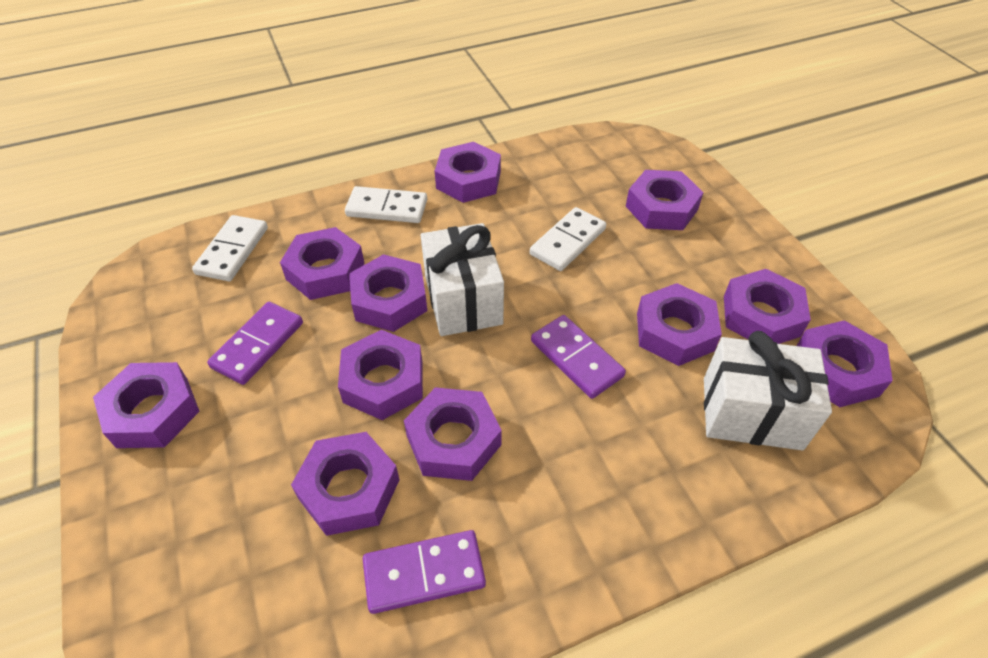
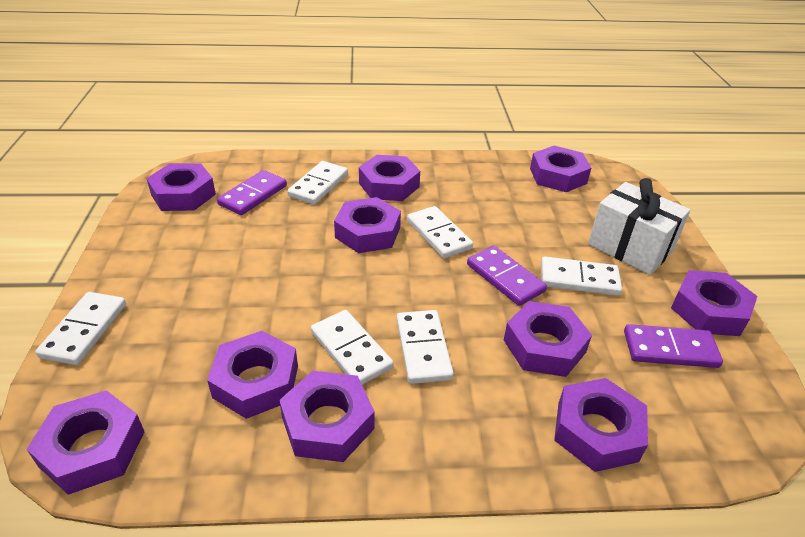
purple nut: [93,362,200,448] [280,227,364,300] [291,432,400,536] [338,330,423,420] [349,254,427,332] [404,387,502,481] [435,142,501,203] [626,170,704,230] [637,283,722,366] [724,269,811,344] [797,320,893,407] = 11 -> [27,390,145,495] [146,163,216,211] [207,331,298,419] [279,371,374,462] [334,197,401,253] [359,155,420,201] [504,301,592,377] [530,146,591,192] [554,378,648,472] [671,270,757,336] = 10
white domino: [192,215,268,281] [345,186,427,223] [530,207,606,271] = 3 -> [35,292,126,365] [287,161,348,205] [311,310,394,385] [396,310,454,384] [407,206,473,259] [541,257,622,296] = 6
white gift: [421,223,504,336] [704,331,832,451] = 2 -> [588,178,690,275] = 1

